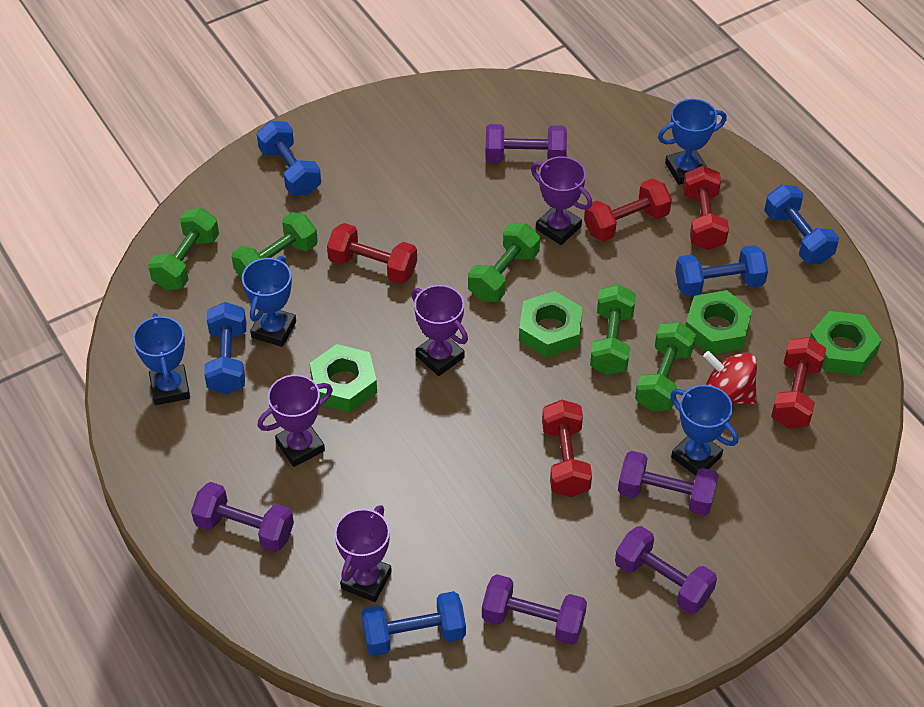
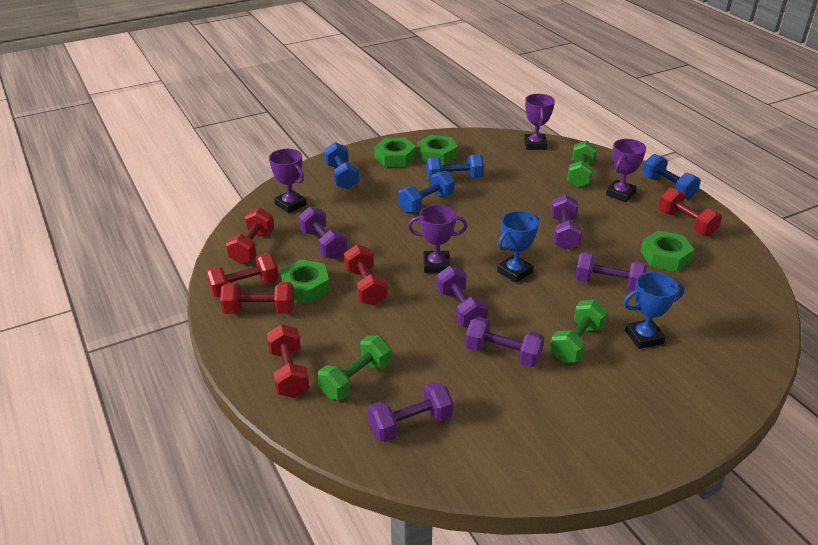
blue dumbbell: [204,302,246,394] [257,121,321,195] [361,591,466,656] [675,245,768,297] [764,185,839,264] = 5 -> [324,142,359,189] [398,171,455,213] [426,154,484,181] [642,154,701,200] = 4
blue trophy: [133,313,190,405] [242,256,296,347] [658,99,727,185] [670,385,738,476] = 4 -> [497,211,539,283] [623,272,685,349] = 2
green dumbbell: [148,208,219,290] [232,212,318,279] [468,223,540,302] [590,284,636,375] [635,322,696,411] = 5 -> [318,335,391,400] [550,300,608,363] [567,140,597,188] = 3
purple dumbbell: [191,482,294,552] [482,574,587,645] [485,124,567,163] [615,526,717,614] [618,451,719,516] = 5 -> [298,207,347,259] [368,382,453,442] [436,266,488,328] [465,317,544,367] [551,194,582,250] [575,252,647,291] = 6
red dumbbell: [327,223,417,284] [542,400,592,497] [584,179,672,242] [683,165,729,250] [771,337,826,428] = 5 -> [206,253,279,297] [220,282,294,314] [226,207,274,264] [267,324,309,398] [344,245,387,305] [658,187,722,237] = 6
red spinning top: [703,351,757,405] = 1 -> none = 0

